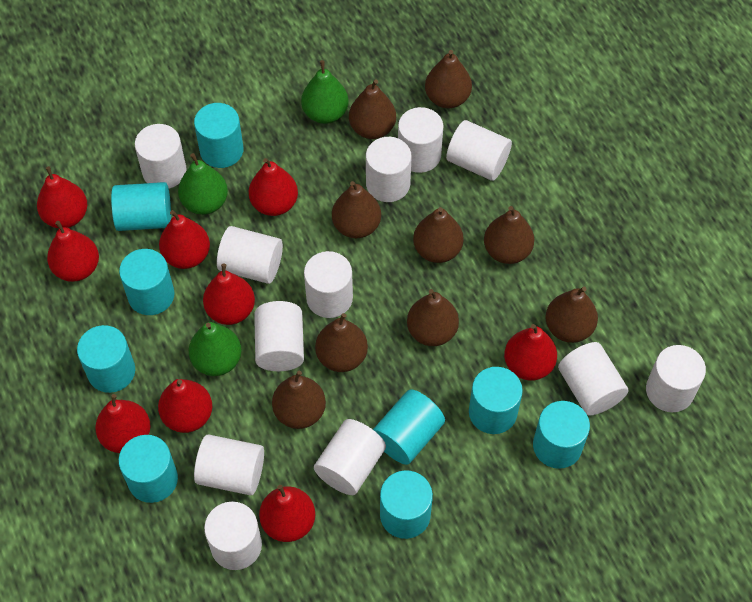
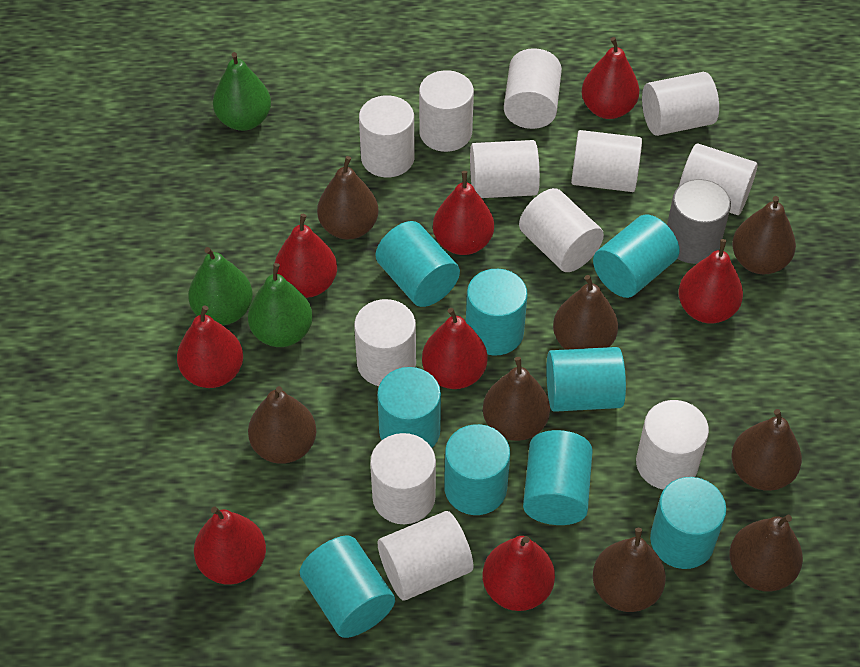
brown pear: [272,371,326,429] [315,313,368,372] [332,181,381,238] [349,79,396,139] [407,289,459,346] [413,207,464,263] [425,50,472,108] [484,206,534,264] [545,286,598,343] = 9 -> [248,386,316,464] [317,156,378,240] [483,357,550,441] [553,275,618,350] [593,528,666,612] [729,515,803,591] [731,409,802,491] [732,196,796,274] = 8
grey cylinder: none = 0 -> [667,179,731,264] = 1
red pear: [37,166,88,228] [47,221,99,282] [95,394,151,453] [158,379,212,433] [159,210,210,269] [203,263,255,325] [249,158,298,216] [259,485,315,542] [504,324,557,381] = 9 -> [177,305,243,388] [194,506,266,585] [275,214,337,298] [422,308,487,389] [433,171,494,255] [483,536,555,611] [581,37,639,119] [678,239,743,323] = 8

